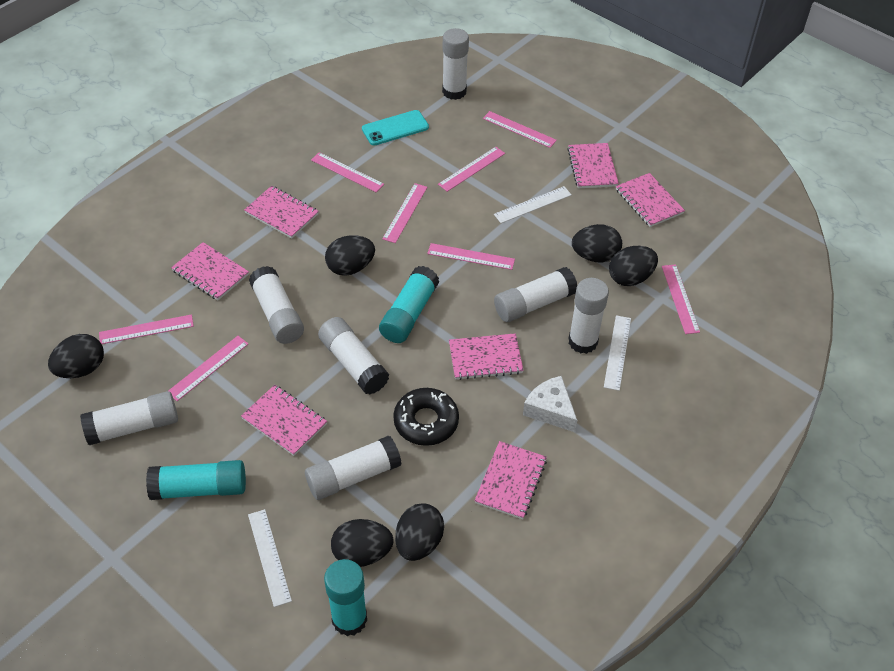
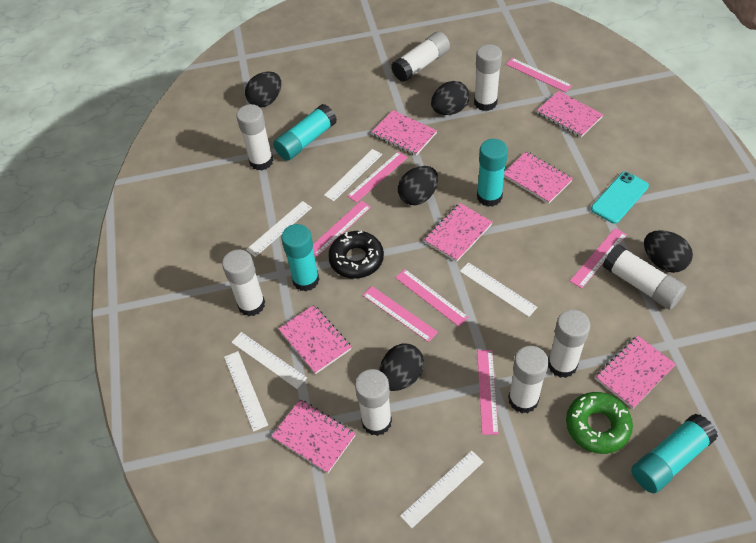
black egg: [48,334,104,378] [325,235,375,276] [331,519,394,567] [395,503,444,561] [572,224,622,262] [609,246,658,286] = 6 -> [245,71,281,108] [379,344,424,391] [398,166,438,205] [431,81,469,115] [644,230,693,273] = 5
green donut: none = 0 -> [566,392,633,454] = 1
pink ruler: [99,314,194,344] [168,336,248,401] [311,152,384,192] [382,183,427,243] [427,243,515,270] [438,147,505,192] [483,111,557,148] [662,264,700,334] = 8 -> [313,200,371,257] [347,151,408,203] [362,286,438,342] [395,269,468,326] [477,350,498,435] [506,58,572,92] [570,228,627,289] = 7
turquoise glue stick: [146,460,246,500] [324,559,367,636] [379,266,439,343] = 3 -> [273,104,337,161] [281,224,320,291] [477,139,508,207] [631,413,718,493] = 4
white cheese: [523,376,577,432] = 1 -> none = 0
white glue stick: [80,391,178,445] [249,266,304,344] [305,436,401,500] [318,317,389,395] [442,28,469,100] [494,267,577,322] [568,278,609,354] = 7 -> [222,249,265,317] [236,104,274,171] [355,369,392,436] [391,31,450,82] [474,44,502,111] [508,346,549,413] [548,310,591,378] [603,244,686,310] = 8
white ruler: [248,509,292,607] [494,186,572,223] [604,315,631,391] = 3 -> [224,351,268,432] [231,332,307,389] [246,201,312,257] [324,149,382,201] [400,451,483,528] [460,262,537,317] = 6

